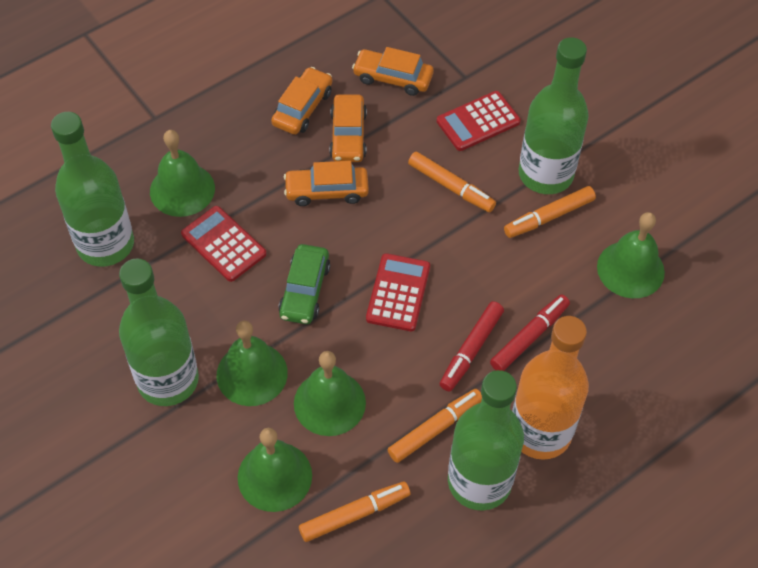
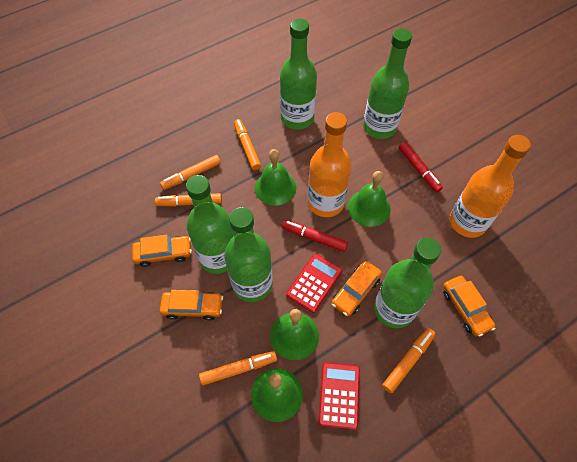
green bell: [150,130,215,217] [217,321,288,406] [238,428,312,512] [294,351,366,436] [597,212,665,298] = 5 -> [251,368,303,422] [255,149,296,206] [270,309,319,360] [348,171,391,227] = 4
green bottle: [51,112,134,267] [119,259,199,406] [448,370,524,511] [519,38,589,194] = 4 -> [186,175,234,274] [224,207,273,302] [280,19,317,130] [363,28,412,139] [374,238,441,328] = 5
green car: [278,244,330,324] = 1 -> none = 0
orange bottle: [512,316,589,460] = 1 -> [308,112,351,217] [450,135,531,238] = 2
orange marker: [299,481,410,542] [388,389,482,463] [408,152,496,212] [504,186,596,238] = 4 -> [155,193,222,206] [160,155,221,190] [199,351,277,386] [234,119,261,170] [382,328,436,393] = 5
red calculator: [181,206,266,282] [366,253,430,331] [437,91,521,151] = 3 -> [286,254,342,313] [318,362,360,430] = 2

